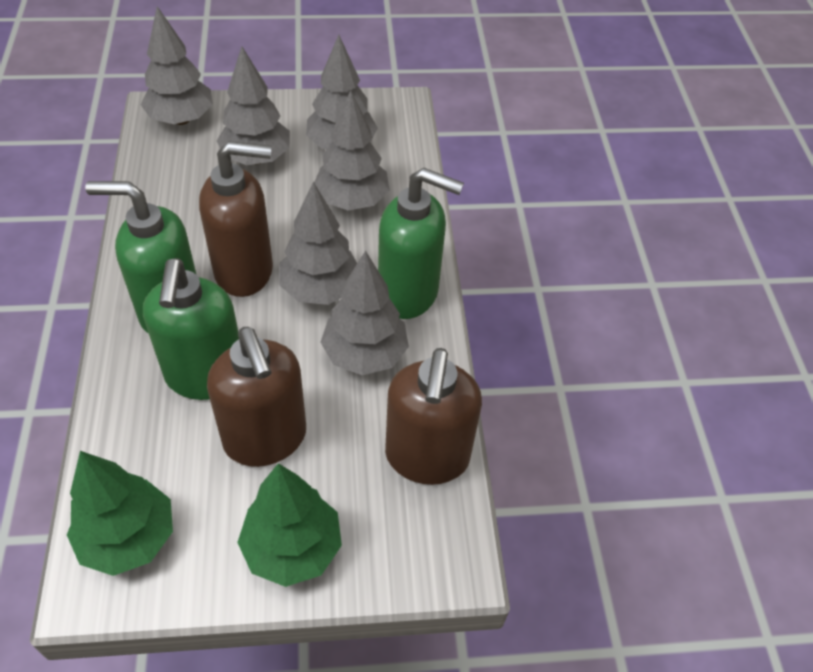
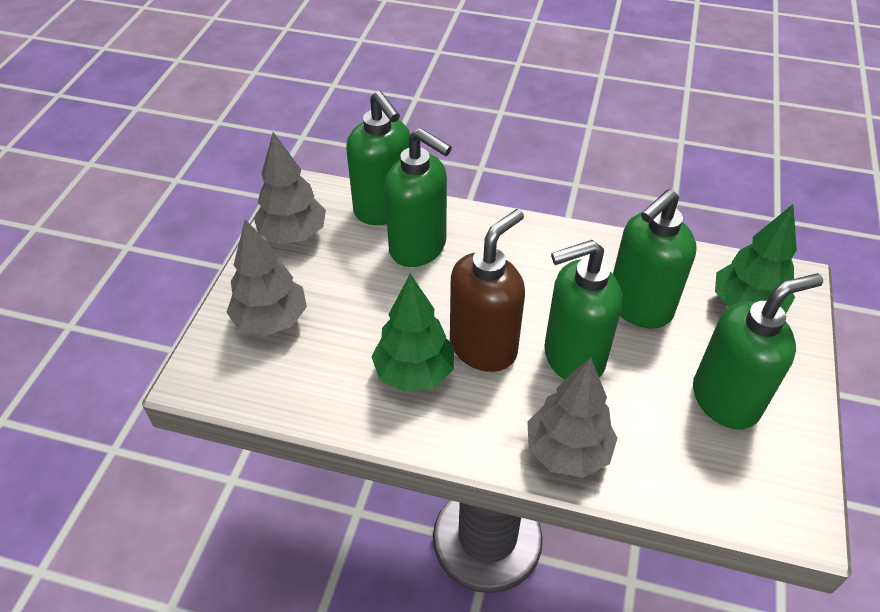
brown soap dispenser: [199,141,273,297] [207,327,306,467] [385,348,482,485] = 3 -> [450,209,525,372] = 1
green soap dispenser: [85,181,197,334] [143,258,239,400] [378,168,464,319] = 3 -> [346,91,410,225] [385,128,452,267] [544,240,622,380] [613,189,697,329] [693,273,823,429] = 5
grey tree: [141,6,213,125] [217,47,290,165] [279,181,357,305] [306,35,378,149] [314,90,389,211] [321,251,409,375] = 6 -> [226,219,307,336] [254,132,326,244] [527,357,617,478] = 3

